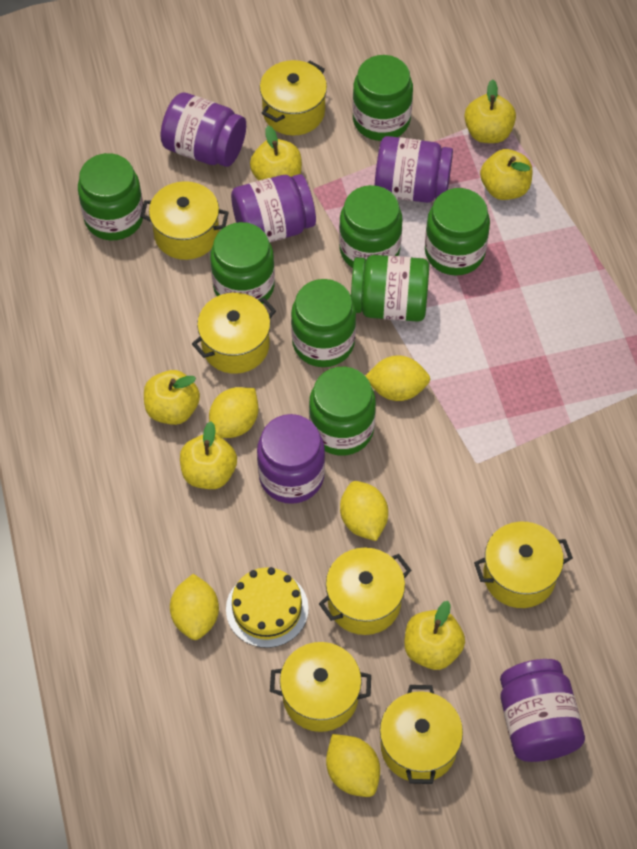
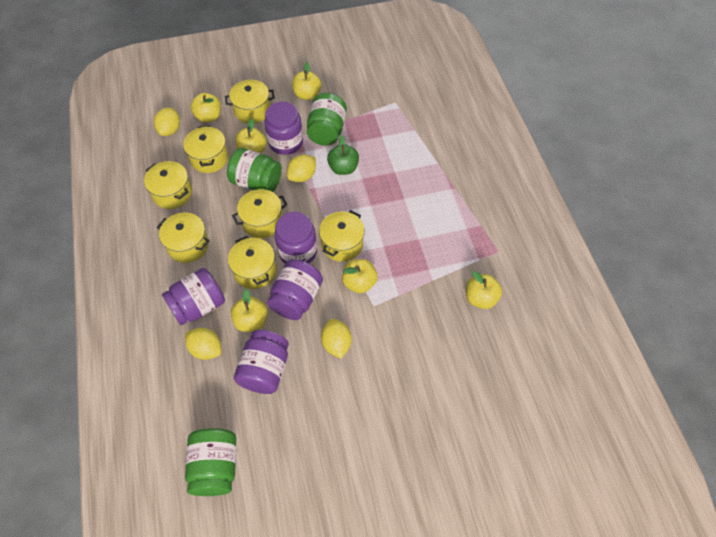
green apple: none = 0 -> [327,135,359,175] = 1
green jar: [78,153,143,240] [210,222,275,304] [291,279,356,367] [309,367,376,456] [339,185,402,268] [351,255,429,322] [353,55,413,141] [425,188,490,276] = 8 -> [185,428,236,496] [227,148,282,192] [307,93,347,146] = 3
yellow cake: [226,567,309,648] = 1 -> none = 0
yellow lemon: [170,574,219,640] [209,387,258,438] [326,734,380,797] [340,481,388,541] [365,355,430,401] = 5 -> [154,108,180,136] [185,328,222,360] [287,154,316,182] [321,318,352,359] = 4

